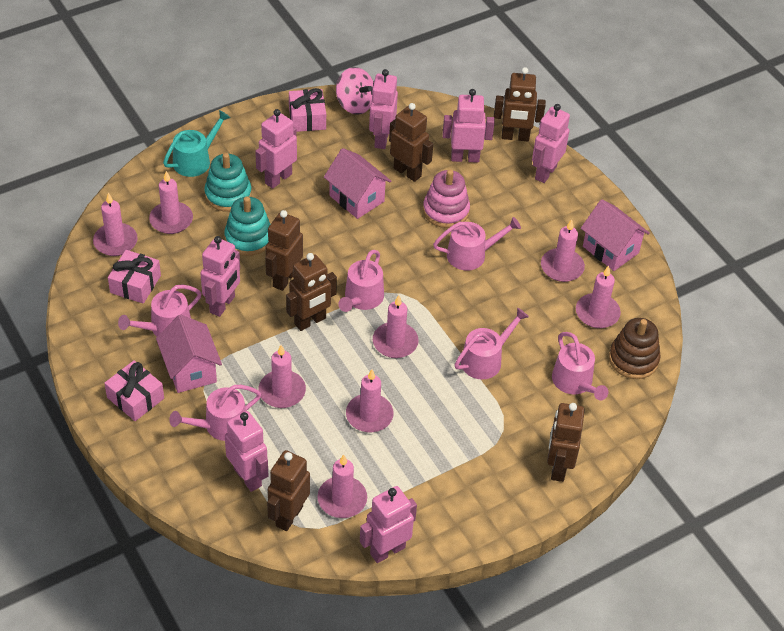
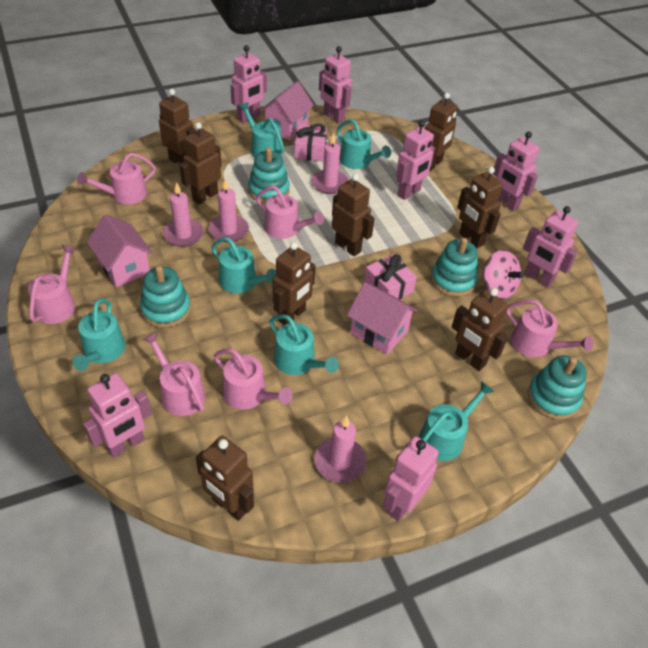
brown robot: [265,210,303,291] [267,450,310,531] [286,253,337,331] [389,103,433,182] [494,67,546,141] [547,403,585,482] = 6 -> [159,89,196,166] [180,122,221,204] [196,436,254,521] [273,242,315,325] [332,174,375,256] [425,93,458,171] [452,288,508,371] [457,167,503,248] = 8
brown stacking toy: [609,318,660,379] = 1 -> none = 0
pink candle: [93,193,138,256] [149,171,193,234] [258,345,306,408] [317,455,367,518] [346,369,394,432] [373,295,419,358] [541,219,585,282] [576,266,621,328] = 8 -> [163,182,204,247] [209,178,249,242] [312,132,348,194] [314,416,367,483] = 4
pink gift: [104,360,164,421] [108,250,161,304] [289,88,326,132] = 3 -> [294,123,327,161] [364,254,417,299] = 2
pink stacking toy: [423,170,470,228] = 1 -> none = 0
turquoise stacking toy: [204,153,252,212] [224,196,270,256] = 2 -> [140,266,191,328] [248,147,290,203] [431,238,478,297] [528,355,587,420] = 4
turquoise watering can: [163,110,231,177] = 1 -> [72,298,125,371] [211,237,277,293] [238,102,284,157] [269,314,339,375] [337,119,391,169] [419,381,494,461] = 6

